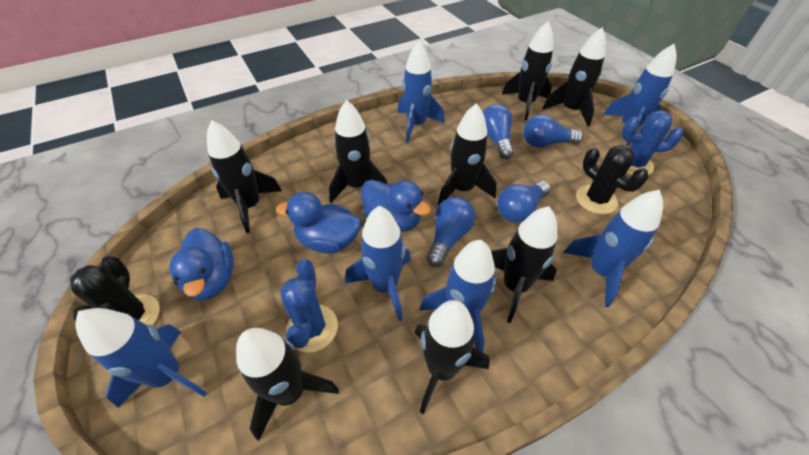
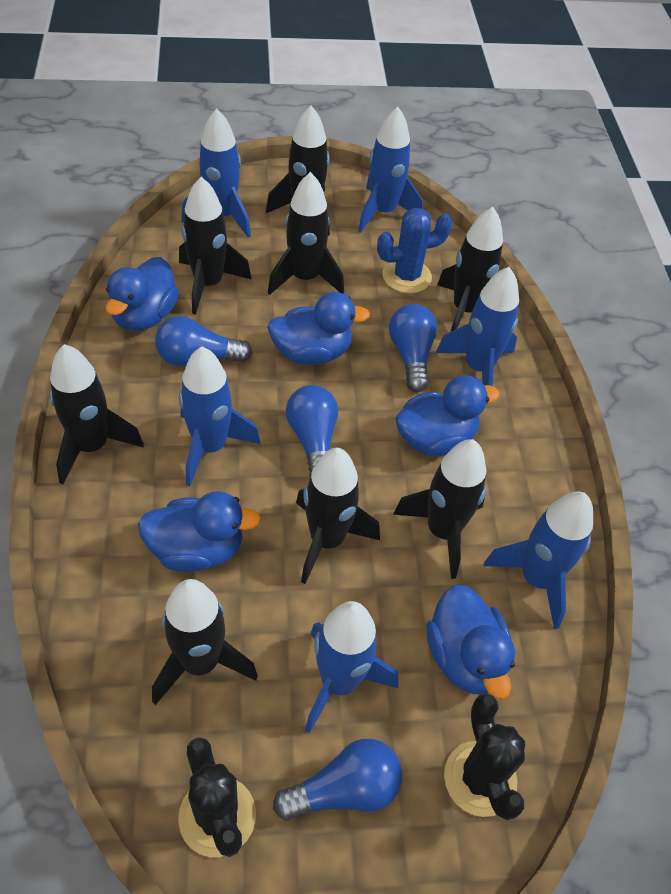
blue cactus: [280,259,338,353] [622,110,684,175] = 2 -> [377,208,452,293] = 1
blue duck: [169,228,234,301] [276,192,361,254] [361,180,431,232] = 3 -> [105,257,179,331] [138,491,261,572] [267,292,370,365] [395,375,500,456] [426,584,515,699] = 5

